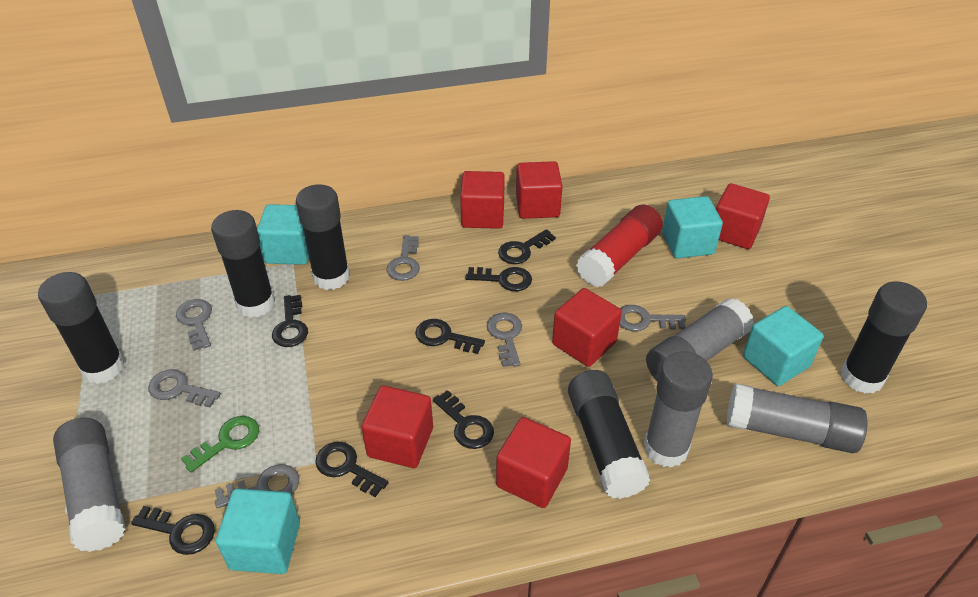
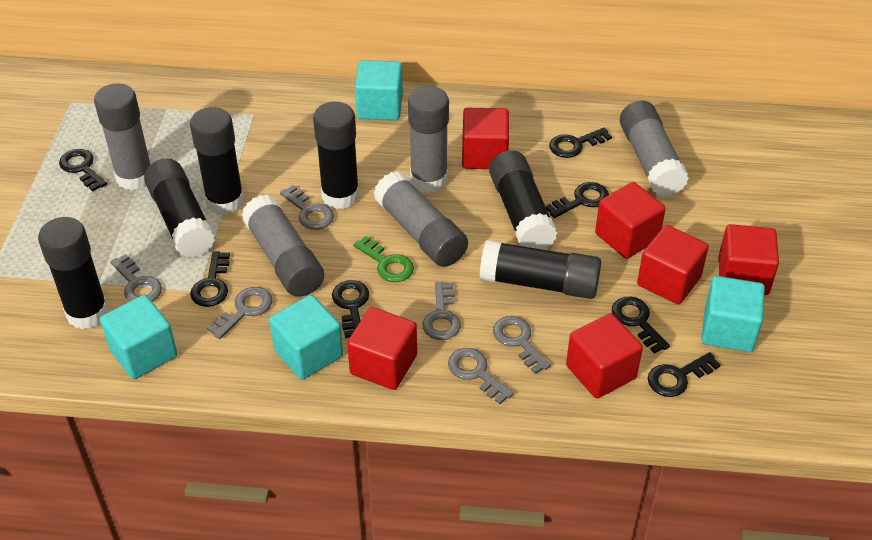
black glue stick: [38,272,125,384] [211,210,275,318] [296,184,350,290] [568,370,651,499] [841,281,927,394] = 5 -> [38,217,109,329] [144,159,215,258] [190,107,244,215] [313,102,359,209] [480,240,601,299] [489,150,558,250] = 6
grey glue stick: [53,418,126,552] [644,351,713,468] [646,298,754,381] [727,383,867,453] = 4 -> [94,83,151,190] [242,195,324,297] [374,171,468,267] [408,86,449,193] [620,101,689,197] = 5
red glue stick: [576,204,663,287] = 1 -> none = 0

